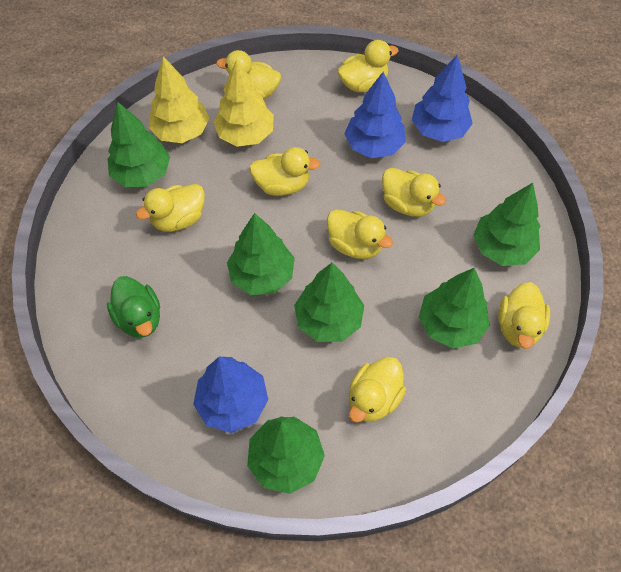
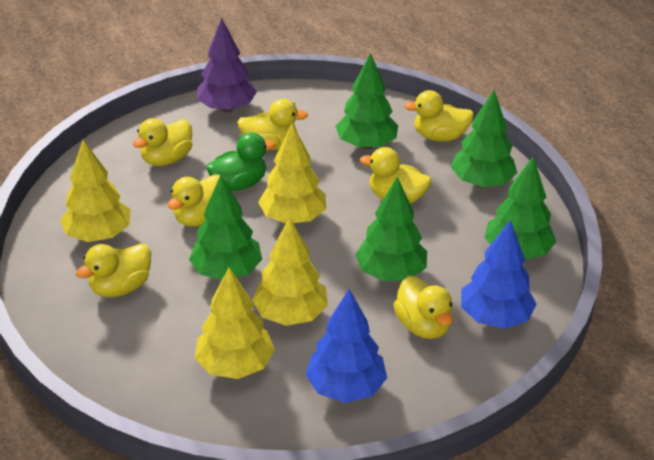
blue tree: [193,357,268,433] [344,72,406,158] [412,54,473,142] = 3 -> [305,289,387,403] [461,220,537,329] = 2
green tree: [108,102,170,187] [227,213,295,295] [247,416,325,494] [294,263,364,342] [419,268,490,348] [473,183,540,266] = 6 -> [189,175,262,280] [335,53,398,149] [355,177,427,281] [451,90,517,187] [485,157,556,259] = 5
purple tree: none = 0 -> [197,18,257,112] = 1
yellow duck: [136,184,205,232] [216,50,281,100] [249,147,321,196] [327,209,393,259] [337,40,398,92] [349,357,406,423] [382,168,446,217] [498,282,550,349] = 8 -> [76,243,151,297] [133,118,192,166] [167,175,220,227] [237,99,308,150] [360,147,431,204] [393,276,453,339] [405,90,474,142] = 7
yellow tree: [149,56,209,143] [213,59,274,147] = 2 -> [60,140,131,242] [195,267,275,379] [252,217,328,326] [258,124,326,224] = 4

